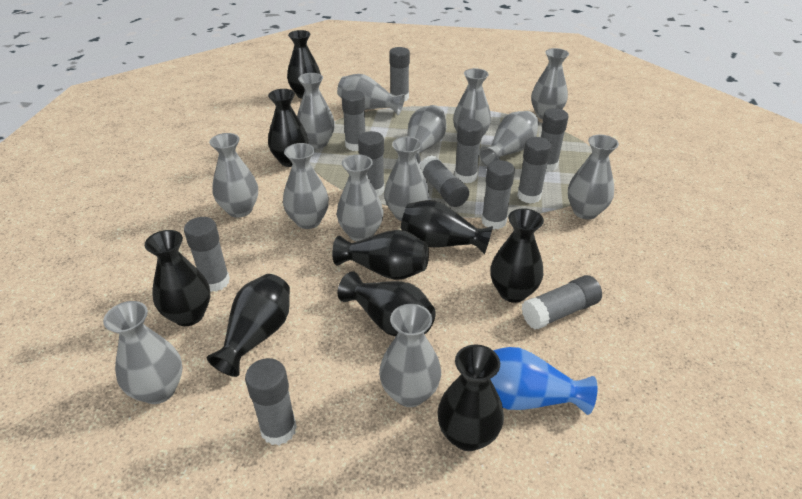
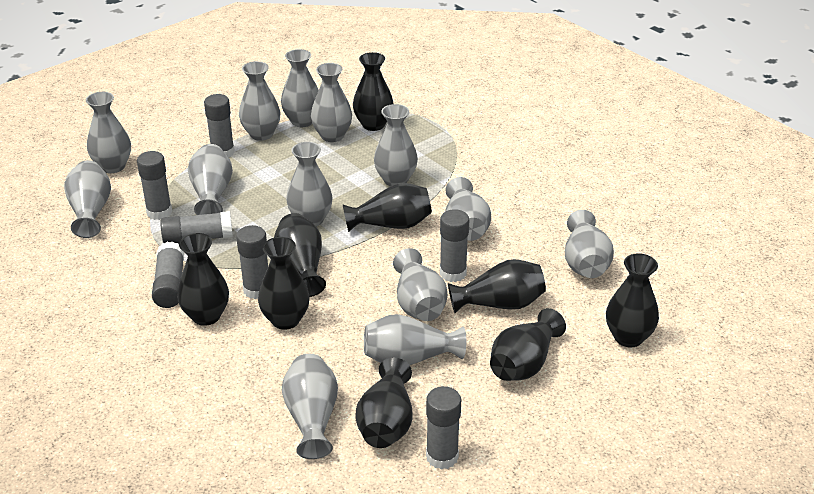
blue vase: [490,347,597,415] = 1 -> none = 0
grey glue stick: [184,217,230,292] [245,358,297,445] [342,90,365,151] [358,131,385,196] [389,47,410,101] [419,155,469,207] [455,119,483,183] [481,160,515,229] [517,137,552,204] [521,275,602,330] [541,108,569,171] = 11 -> [137,151,172,220] [152,242,184,308] [160,211,233,243] [204,94,235,157] [236,225,268,299] [426,386,461,470] [440,209,469,282] = 7

